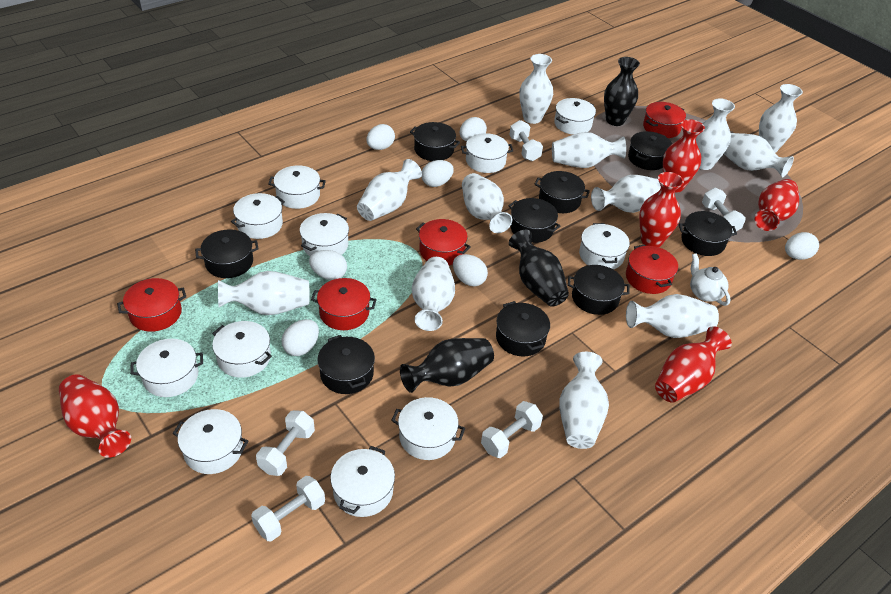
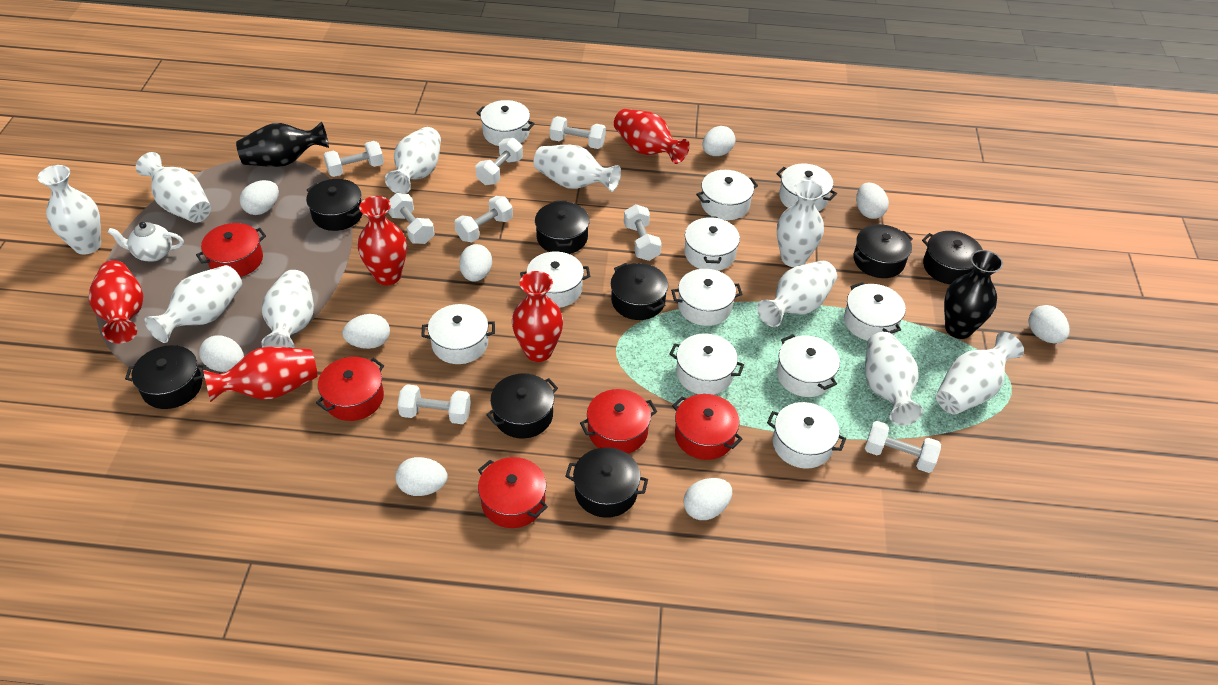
black pot: [195,229,259,278] [317,335,375,394] [410,122,460,161] [496,301,550,356] [508,198,560,243] [535,171,590,213] [568,265,630,315] [628,131,672,170] [679,211,737,256] = 9 -> [125,345,206,409] [306,179,363,231] [486,374,558,438] [535,200,589,254] [565,447,648,518] [611,263,668,320] [853,224,913,278] [922,231,983,285] = 8
black vase: [400,338,494,393] [509,230,569,307] [604,57,640,126] = 3 -> [236,122,329,167] [944,250,1003,339] = 2
white dumbbell: [251,476,325,541] [256,410,315,476] [481,401,543,458] [509,120,543,161] [702,188,746,233] = 5 -> [323,141,384,177] [388,193,434,244] [397,384,471,424] [454,196,513,242] [475,137,523,185] [550,116,606,149] [624,204,662,261] [865,421,941,473] = 8
white egg: [281,319,319,356] [309,250,347,280] [366,124,395,150] [422,160,454,187] [453,254,488,286] [460,117,487,141] [785,232,819,260] = 7 -> [199,335,244,372] [240,180,279,215] [342,314,390,349] [395,457,448,496] [459,244,492,282] [683,478,732,520] [702,126,736,156] [856,183,889,219] [1029,305,1070,344] = 9
white vase: [218,271,310,315] [357,159,422,221] [412,257,455,331] [462,173,512,233] [519,54,553,124] [552,132,626,168] [559,352,609,449] [591,175,661,213] [626,294,719,338] [696,98,735,170] [724,133,794,177] [759,84,803,153] = 12 -> [38,165,101,255] [136,152,211,223] [145,265,242,343] [261,270,314,348] [385,127,441,194] [534,145,621,192] [757,261,837,327] [777,180,824,267] [865,332,923,425] [936,332,1024,414] = 10

